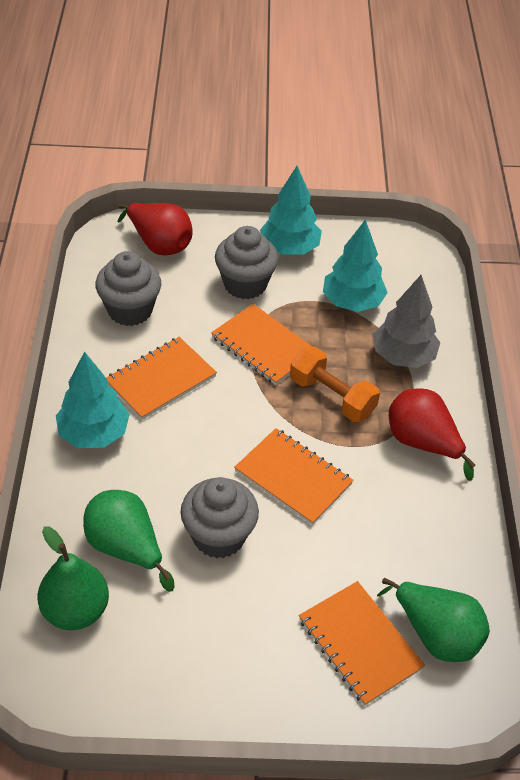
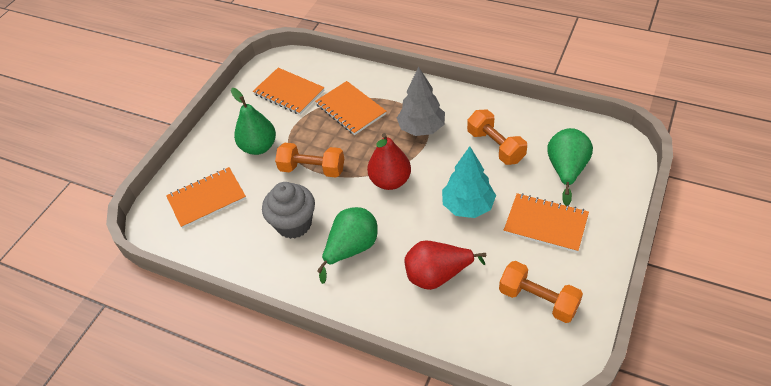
grey cupcake: [95,251,161,326] [180,477,259,559] [215,226,279,299] = 3 -> [262,182,315,239] = 1
orange dumbbell: [290,347,380,422] = 1 -> [275,143,344,178] [467,110,527,165] [499,261,583,323] = 3
turquoise tree: [56,351,130,448] [260,166,322,255] [323,219,388,312] = 3 -> [442,146,496,218] = 1

